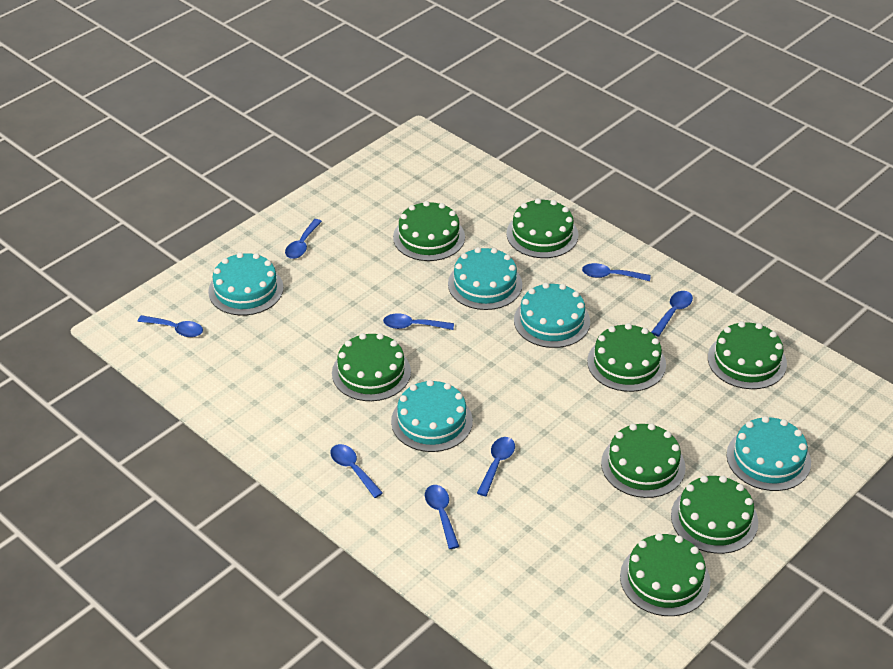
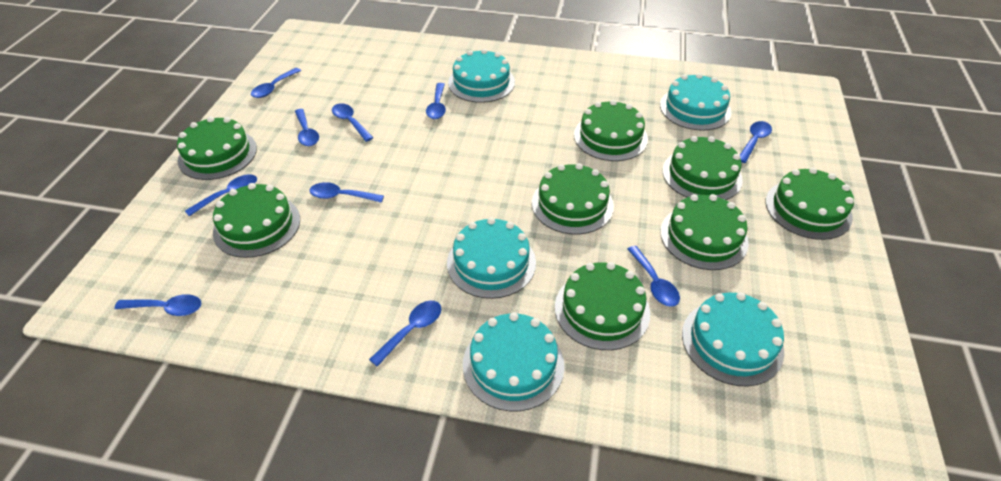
blue spoon: [137,315,203,337] [285,219,322,259] [330,444,383,498] [383,313,454,330] [425,485,459,549] [477,437,515,496] [582,263,651,281] [651,291,693,337] = 8 -> [114,294,201,316] [185,174,257,216] [251,68,301,98] [295,109,319,146] [309,182,384,203] [332,103,373,142] [369,301,441,367] [426,83,446,119] [627,246,680,307] [740,121,772,163] = 10

